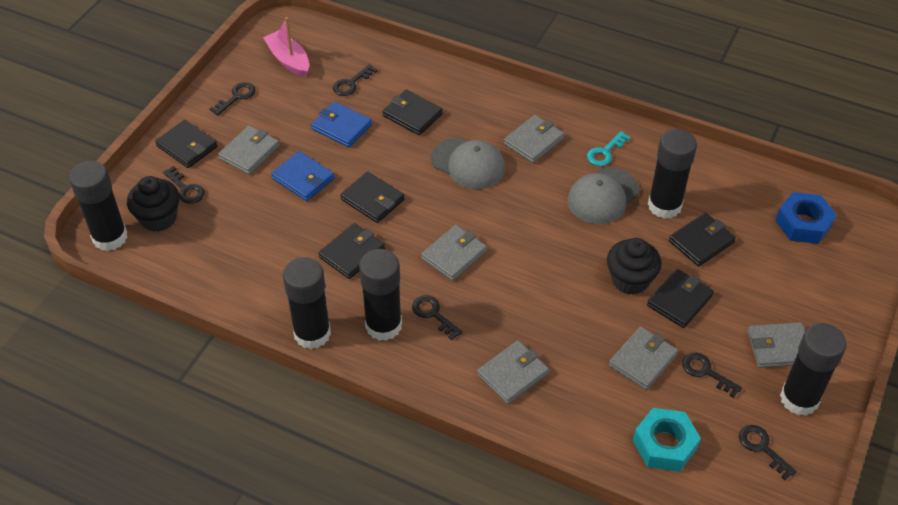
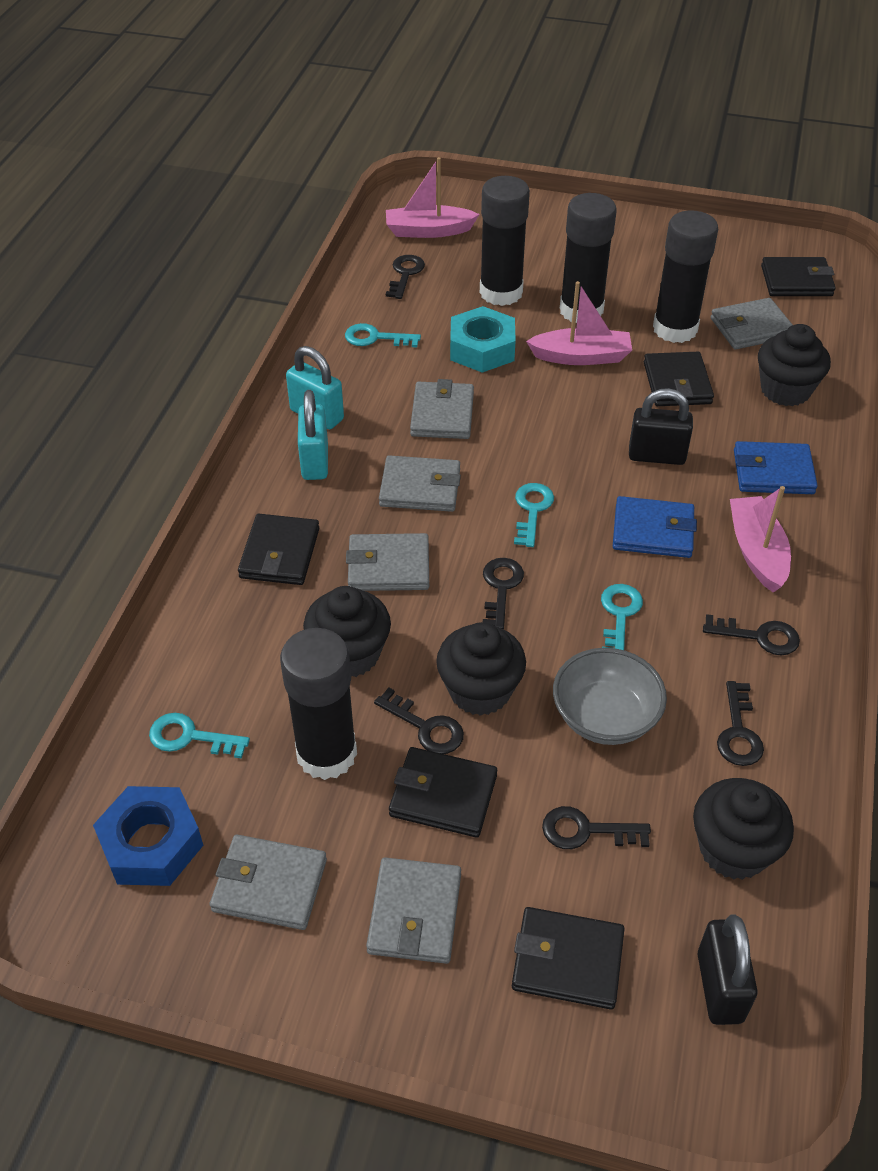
black cupcake: [127,176,179,232] [607,238,662,295] = 2 -> [303,586,391,677] [436,622,526,716] [693,778,794,880] [758,324,831,406] = 4
black glue stick: [69,161,128,251] [283,257,331,349] [359,249,402,341] [648,129,697,219] [780,323,846,416] = 5 -> [280,628,357,780] [480,176,530,306] [560,193,617,323] [653,210,718,343] = 4
black padlock: none = 0 -> [629,388,693,465] [698,915,758,1025] = 2
black wallet: [155,120,218,168] [319,223,385,279] [340,172,405,223] [383,90,443,135] [647,269,714,328] [669,212,736,266] = 6 -> [238,514,319,585] [389,747,497,838] [512,907,624,1009] [644,352,714,406] [761,257,836,296] = 5
grey bowl: none = 0 -> [553,648,667,745] = 1
grey cap: [431,138,505,189] [567,168,639,224] = 2 -> none = 0
pink boat: [263,17,309,77] = 1 -> [386,157,480,238] [526,281,632,365] [730,486,791,592] = 3
turquoise key: [587,131,630,166] = 1 -> [149,713,250,759] [345,323,421,347] [514,483,554,547] [601,584,643,650] = 4
turquoise padlock: none = 0 -> [286,346,344,429] [298,390,328,480] = 2

